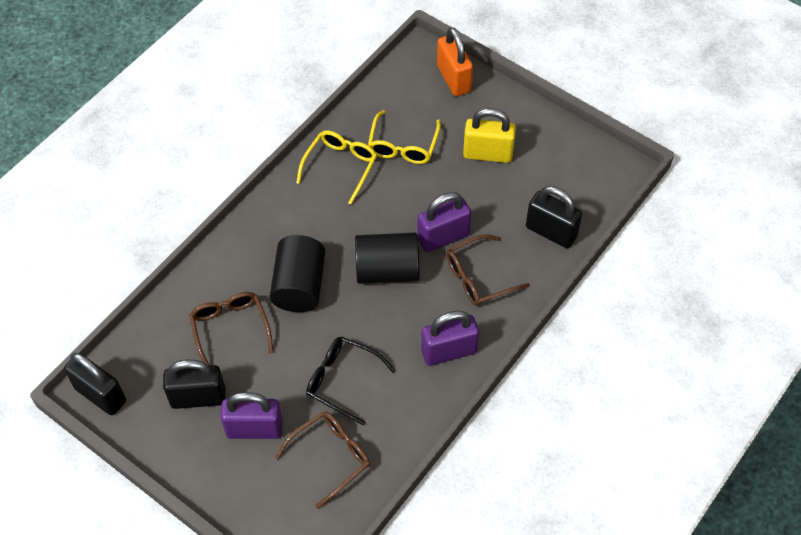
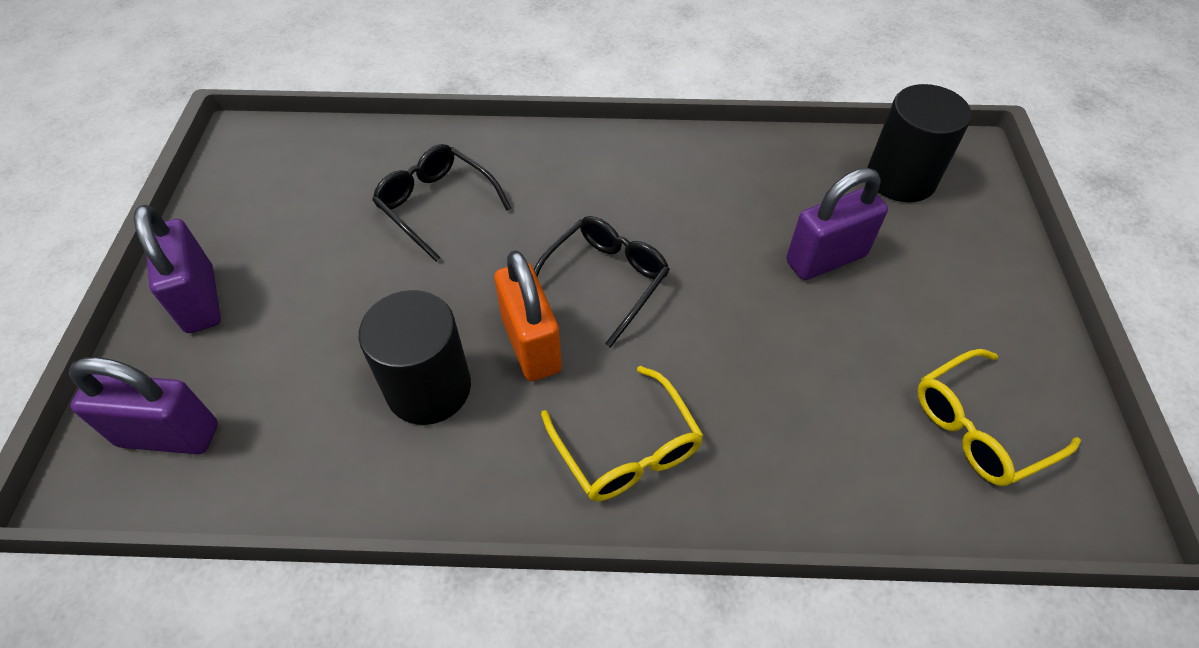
black glasses: [306,336,396,426] = 1 -> [372,144,511,262] [534,216,670,348] = 2
black padlock: [64,353,126,415] [163,360,226,409] [526,186,582,248] = 3 -> none = 0
brown glasses: [189,292,273,366] [275,411,370,509] [446,234,530,306] = 3 -> none = 0
yellow padlock: [463,108,516,163] = 1 -> none = 0

